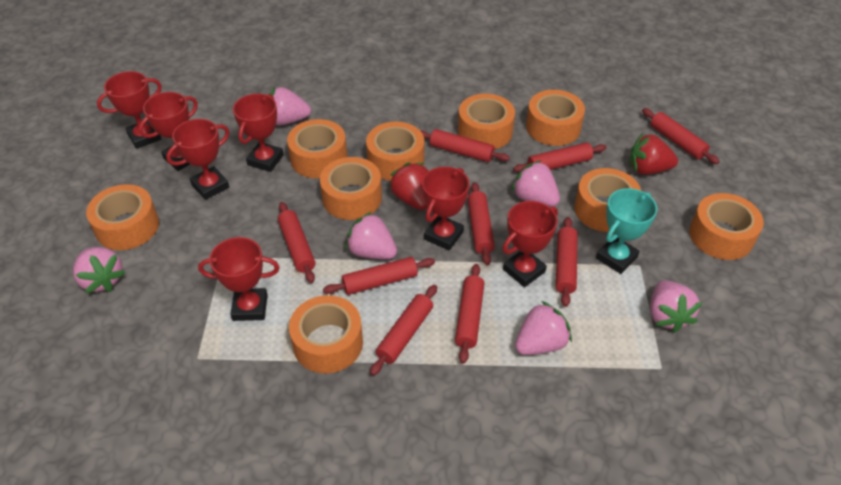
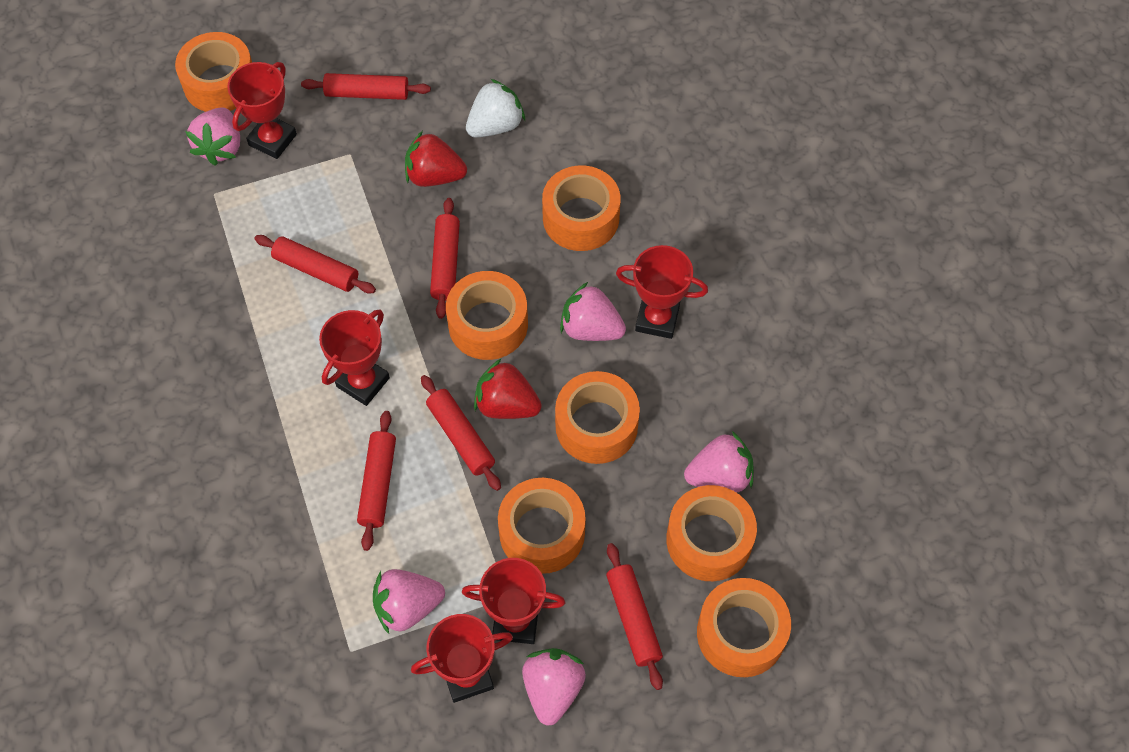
orange tape: [86,184,159,250] [287,119,347,178] [289,295,363,374] [320,157,382,220] [366,122,424,181] [458,94,515,149] [526,90,585,146] [574,168,641,232] [690,193,764,260] = 9 -> [175,32,252,112] [446,271,528,360] [498,478,586,574] [542,165,620,251] [555,371,640,464] [666,485,757,581] [697,578,791,677] = 7
pink strawberry: [73,247,126,293] [270,87,311,126] [345,212,397,260] [511,160,560,207] [515,301,572,355] [650,280,702,333] = 6 -> [185,107,240,165] [373,569,445,634] [522,648,586,726] [560,282,626,341] [684,431,754,493] = 5
red rolling pin: [278,202,316,283] [323,257,435,295] [370,285,437,376] [420,129,510,162] [455,264,484,363] [468,182,495,265] [513,142,606,172] [556,217,578,307] [642,108,720,164] = 9 -> [255,235,376,294] [301,73,431,100] [357,411,396,551] [421,375,501,491] [430,198,460,319] [606,543,663,690] = 6
red trophy: [97,71,162,149] [138,92,198,171] [166,119,230,200] [198,237,280,321] [233,93,284,172] [422,167,470,251] [502,201,558,287] = 7 -> [227,62,297,159] [319,310,390,406] [411,614,513,703] [462,558,566,644] [616,245,708,339] = 5
turquoise trophy: [596,188,657,274] = 1 -> none = 0
white strawberry: none = 0 -> [466,79,525,137] = 1

